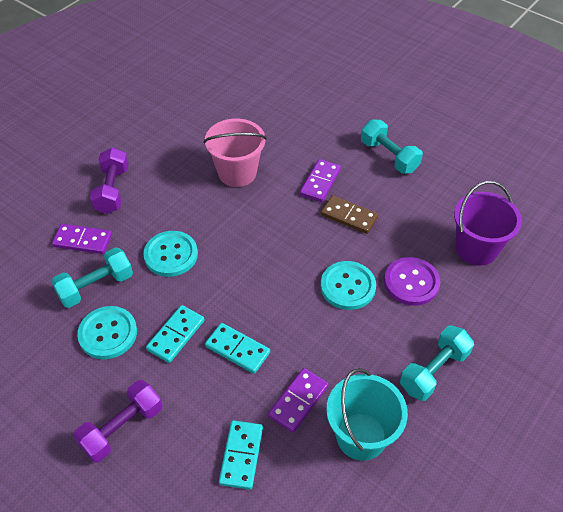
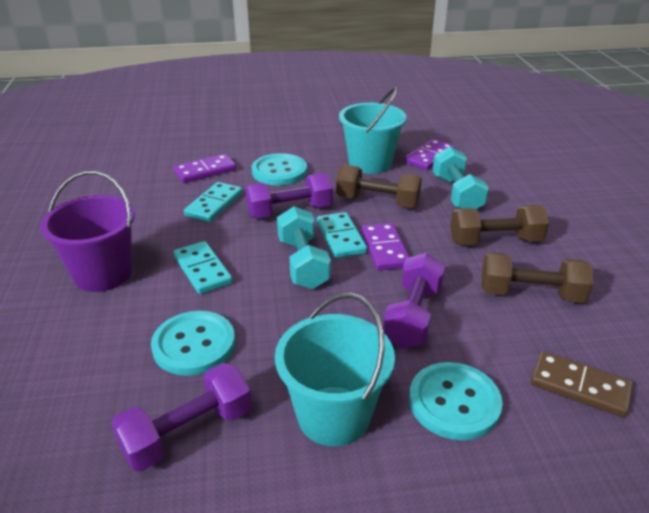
brown dumbbell: none = 0 -> [336,165,422,208] [450,205,549,245] [481,252,593,303] = 3
pink bucket: [204,119,267,187] = 1 -> none = 0
purple button: [384,257,440,306] = 1 -> none = 0
purple dumbbell: [73,380,163,463] [90,147,129,214] = 2 -> [111,363,252,472] [245,173,333,218] [383,253,445,348] = 3
turquoise bucket: [326,368,408,461] = 1 -> [275,293,395,446] [339,87,406,174] = 2
turquoise dumbbell: [51,247,133,308] [361,120,423,173] [400,325,474,401] = 3 -> [277,206,331,289] [432,146,489,209] = 2

